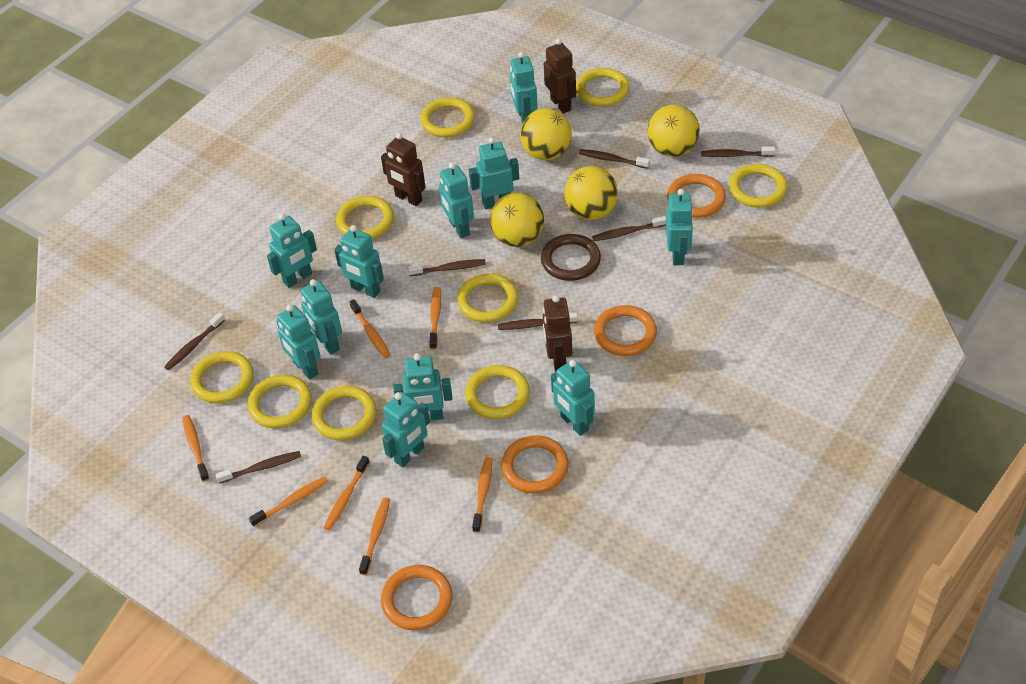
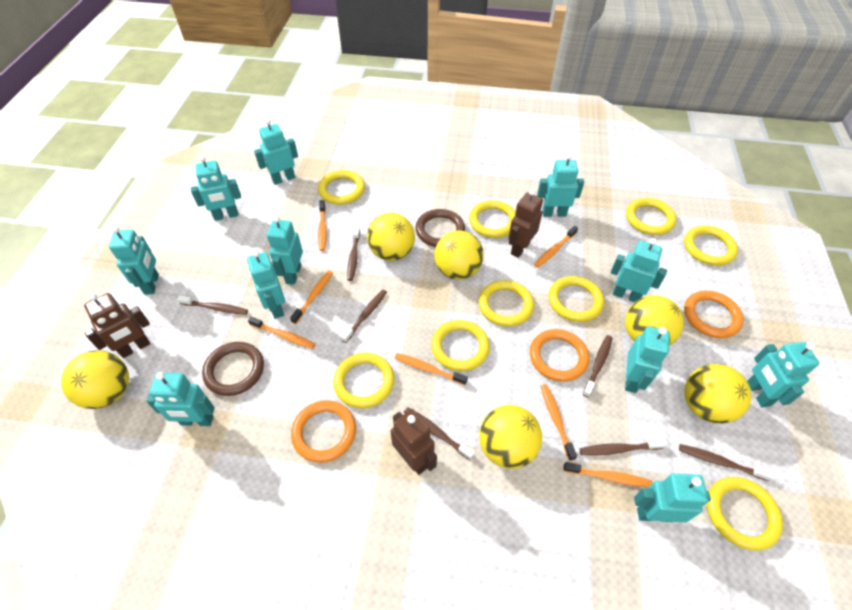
brown ring: [541,234,601,281] = 1 -> [202,342,264,396] [415,209,465,247] = 2
orange ring: [381,565,452,630] [501,435,569,494] [594,305,657,356] [667,174,726,218] = 4 -> [291,400,356,463] [530,329,589,382] [684,291,744,338] = 3
yellow ball: [490,193,544,247] [520,108,572,160] [564,166,618,220] [648,105,700,157] = 4 -> [61,350,129,409] [367,213,415,261] [434,230,484,280] [479,405,542,469] [625,295,684,346] [684,364,751,424] = 6

